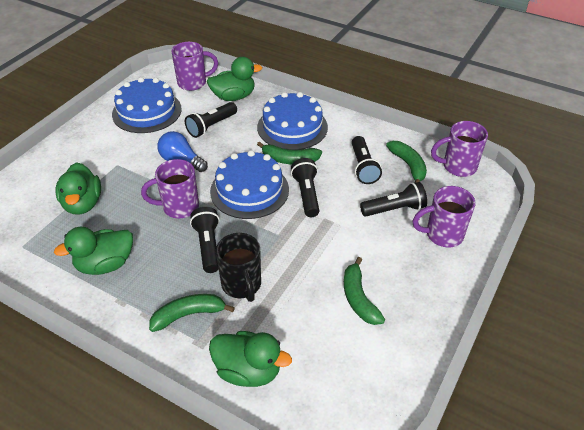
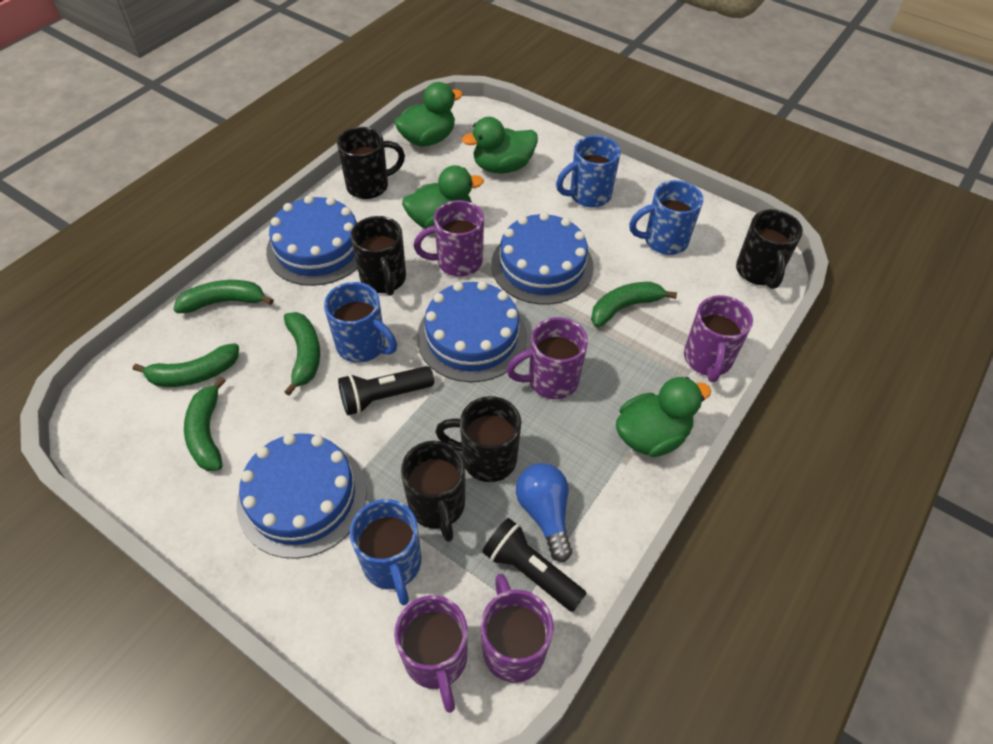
black flashlight: [185,102,237,138] [190,207,220,273] [291,158,319,217] [352,136,382,184] [360,182,427,217] = 5 -> [338,366,434,416] [482,518,587,612] = 2
black mug: [216,233,261,302] = 1 -> [337,127,405,199] [351,216,406,296] [401,441,465,542] [435,396,521,482] [736,209,803,289] = 5
blue cake: [112,77,182,133] [210,150,289,219] [257,92,328,150] = 3 -> [237,433,367,559] [266,195,358,286] [417,281,527,382] [491,212,594,305] = 4
blue mug: none = 0 -> [324,282,397,363] [350,499,421,605] [556,135,621,208] [629,180,703,255] = 4
green banana: [149,294,235,332] [257,141,322,164] [344,257,385,325] [386,141,427,183] = 4 -> [133,343,239,387] [173,280,274,313] [184,377,226,471] [284,312,320,396] [591,282,677,327] = 5
purple mug: [141,159,199,218] [171,42,218,91] [412,186,475,247] [431,121,488,177] = 4 -> [394,595,468,713] [414,200,484,277] [481,574,554,683] [506,317,588,399] [684,295,753,382] = 5

